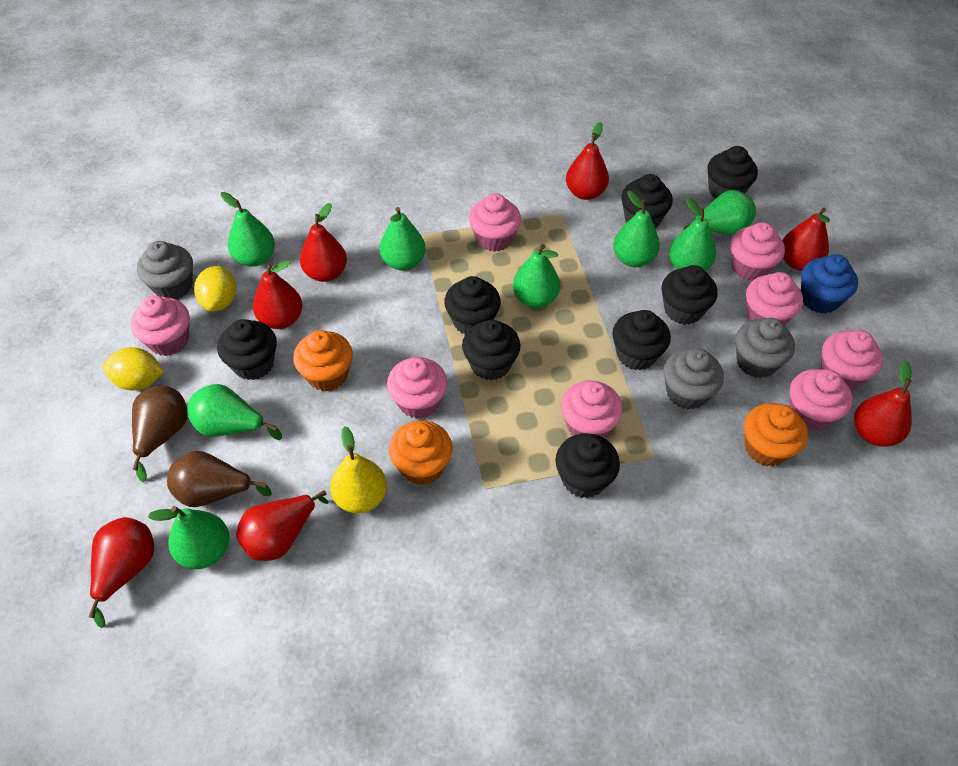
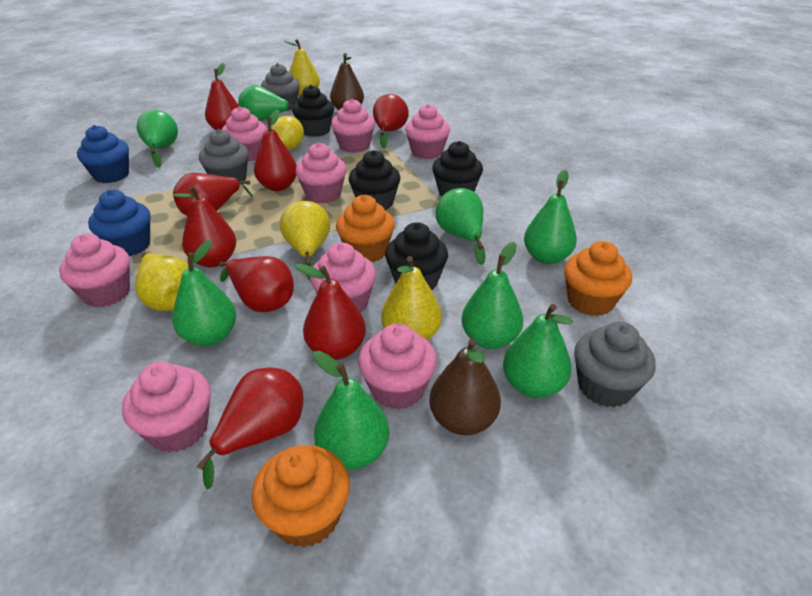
black cupcake: [217,319,277,380] [444,276,501,334] [462,320,521,380] [555,433,620,498] [612,310,671,370] [621,174,673,229] [662,265,718,325] [707,146,758,199] = 8 -> [292,85,334,137] [348,150,401,210] [385,222,448,290] [432,141,483,197] = 4
blue cupcake: [801,254,858,314] = 1 -> [77,125,129,183] [88,190,151,256] = 2
red pear: [89,517,154,628] [236,490,329,561] [253,260,303,329] [300,203,347,282] [566,122,609,200] [783,208,830,271] [854,361,912,447] = 7 -> [172,186,236,268] [173,173,253,216] [197,367,304,489] [205,63,239,130] [219,256,294,312] [254,110,297,191] [295,264,366,360] [373,94,409,148] = 8
yellow lemon: [102,347,164,390] [194,266,236,312] = 2 -> [271,116,304,150] = 1
yellow pear: [330,426,387,513] = 1 -> [135,253,189,311] [280,201,330,281] [284,39,320,96] [381,256,442,341] = 4

